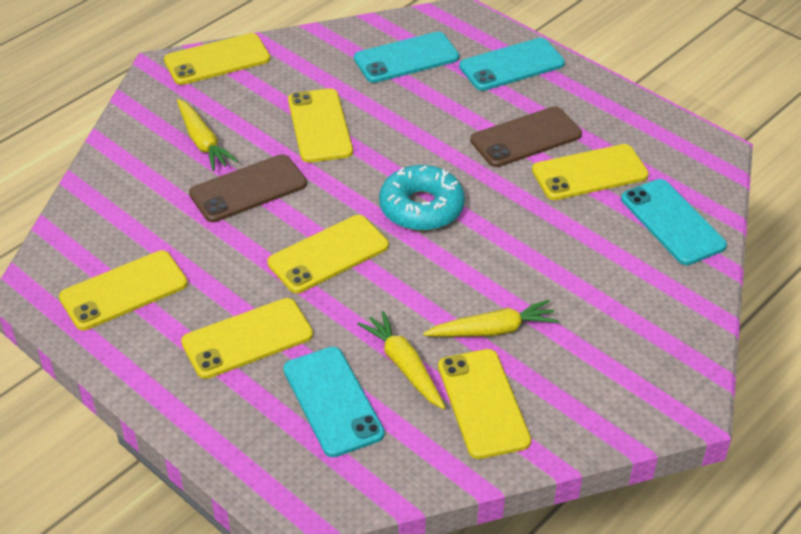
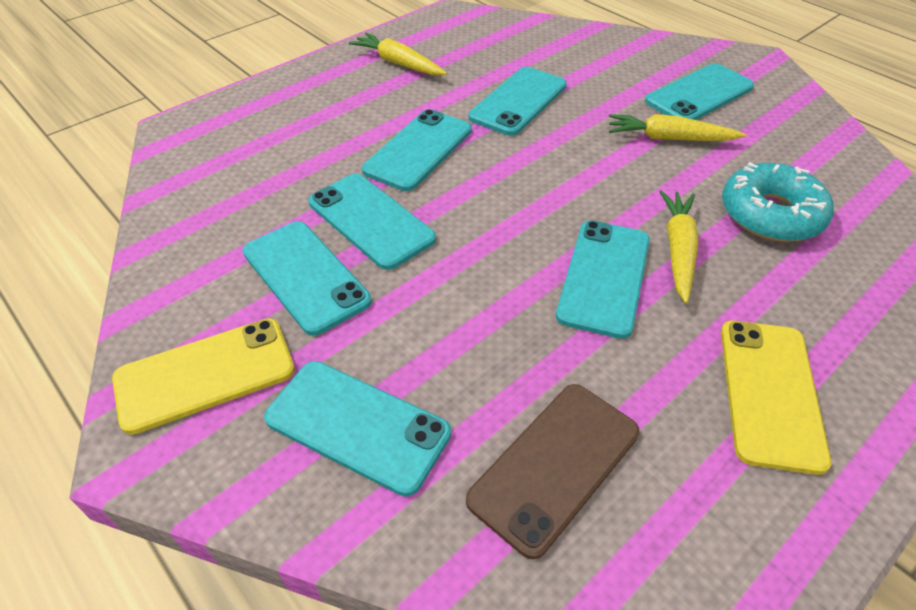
brown phone: [189,154,307,222] [470,106,582,167] = 2 -> [466,384,639,560] = 1
turquoise phone: [283,347,385,457] [354,32,459,83] [459,38,565,91] [621,179,727,265] = 4 -> [242,221,372,336] [264,361,451,496] [308,174,436,270] [362,109,472,191] [469,67,567,136] [556,221,650,339] [645,63,754,120] = 7
yellow phone: [59,250,188,330] [164,33,270,85] [181,298,313,379] [267,215,389,293] [288,88,353,163] [438,349,531,459] [532,144,649,200] = 7 -> [112,318,295,435] [721,321,831,475] = 2

